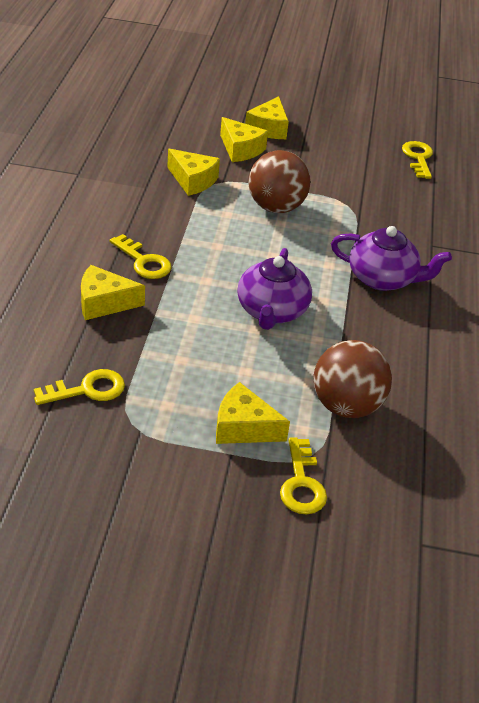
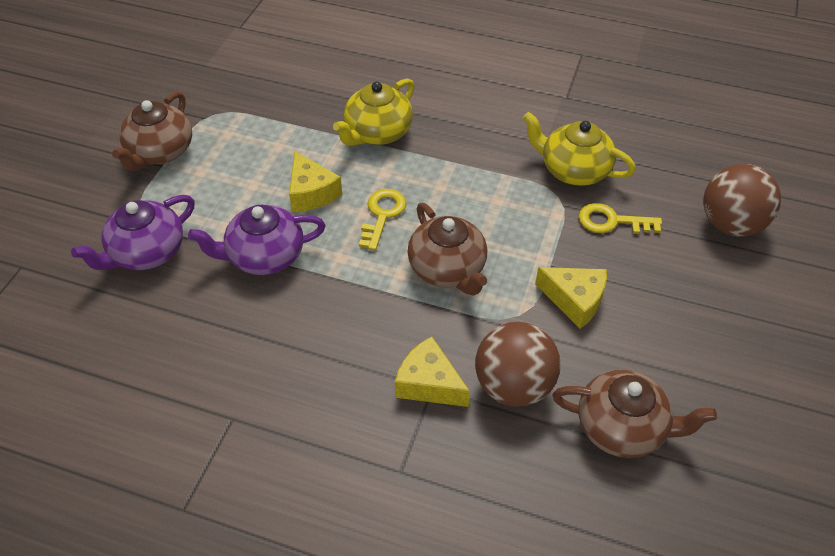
brown teapot: none = 0 -> [112,91,192,171] [407,203,487,296] [552,370,717,458] = 3
yellow cheese: [81,265,145,320] [167,149,220,196] [216,382,290,444] [220,117,268,162] [245,96,289,139] = 5 -> [289,151,342,212] [395,336,470,407] [535,267,607,329] = 3
yellow key: [34,369,125,405] [109,234,171,279] [280,437,327,515] [402,141,433,179] = 4 -> [359,189,406,251] [578,203,662,234] = 2
yellow teapot: none = 0 -> [333,78,415,146] [523,112,636,186] = 2

